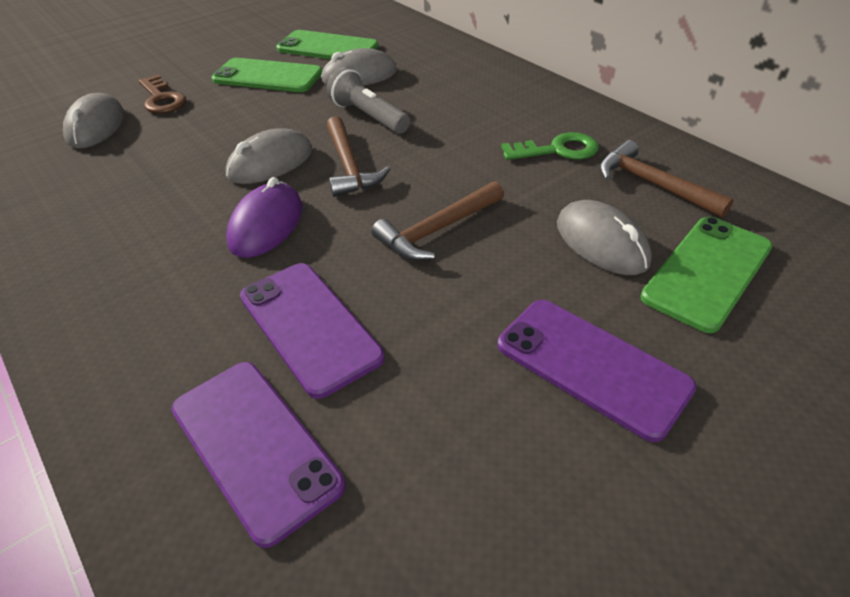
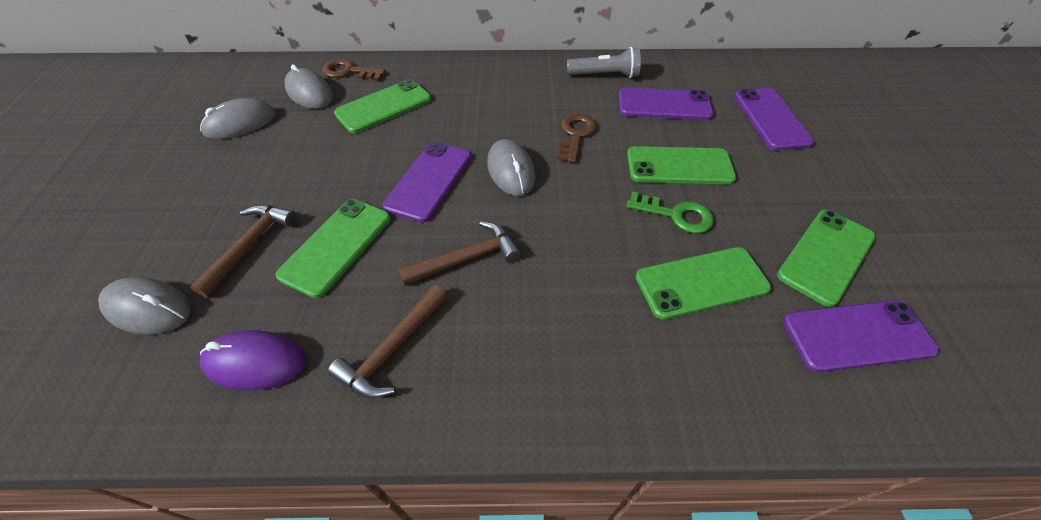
brown key: [139,75,186,114] = 1 -> [322,59,386,81] [557,114,596,163] = 2
green phone: [212,58,322,92] [276,30,378,59] [640,217,772,333] = 3 -> [276,199,391,298] [334,79,431,133] [627,146,736,184] [636,247,771,320] [777,210,875,307] = 5
purple phone: [171,362,346,548] [240,263,385,399] [497,300,696,442] = 3 -> [383,142,471,222] [619,88,714,120] [734,88,814,151] [783,300,939,372] = 4

